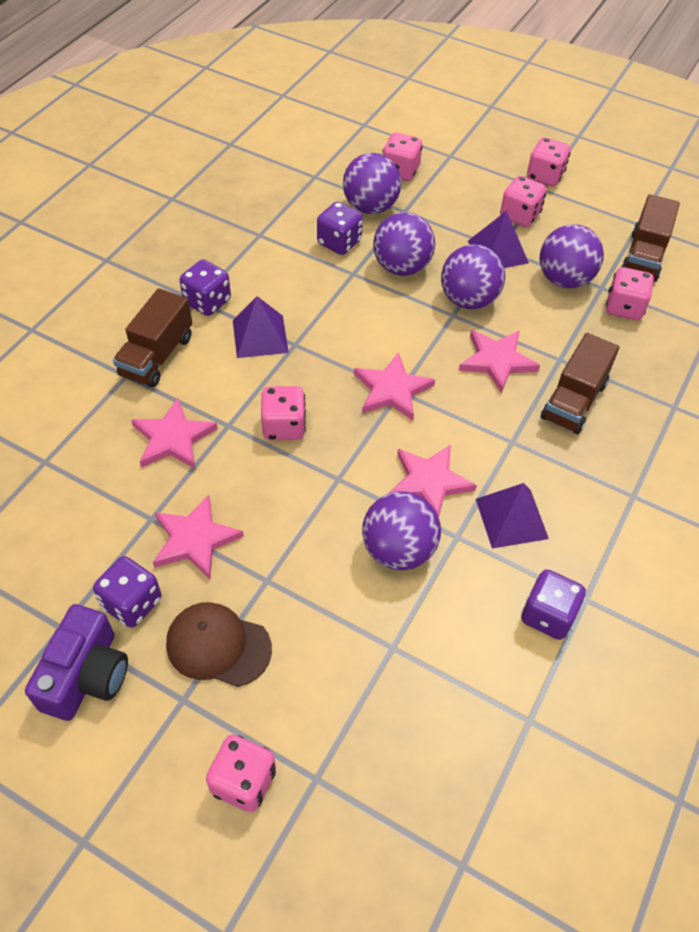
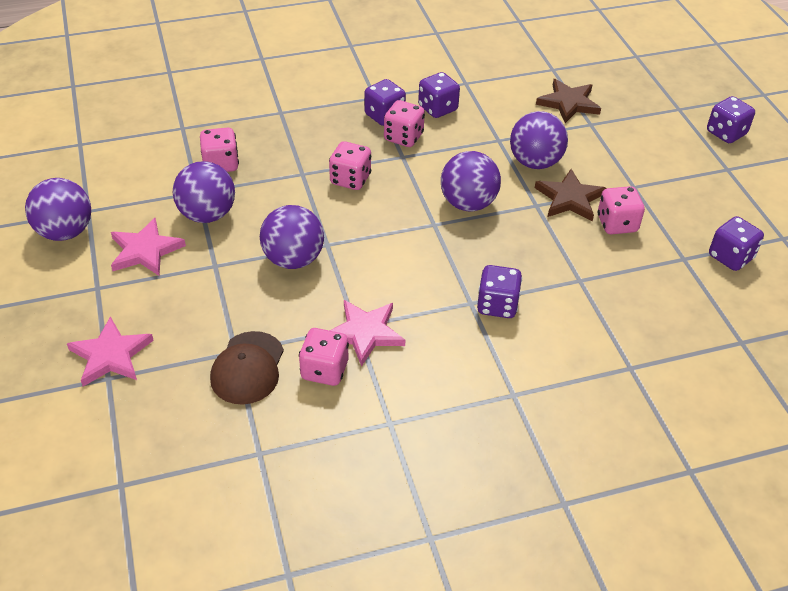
brown star: none = 0 -> [535,169,607,221] [536,79,601,123] = 2
brown truck: [113,288,192,388] [541,333,619,434] [621,194,680,282] = 3 -> none = 0
pink dice: [206,734,276,812] [261,386,306,440] [383,133,423,181] [500,176,547,227] [527,138,571,186] [606,267,654,320] = 6 -> [200,128,239,172] [299,328,349,386] [329,141,371,190] [384,100,425,147] [598,186,645,234] = 5
pink star: [131,398,218,469] [153,495,244,579] [354,352,435,421] [389,445,477,518] [458,330,540,393] = 5 -> [67,316,154,386] [111,218,186,276] [330,300,405,367] = 3
purple camera: [25,604,128,721] = 1 -> none = 0
purple dice: [93,556,161,628] [179,259,231,316] [317,202,363,255] [521,569,586,640] = 4 -> [364,79,406,126] [418,72,460,118] [477,265,522,318] [707,96,755,143] [709,216,764,271] = 5
purple pyramid: [233,296,289,358] [468,211,529,268] [476,483,549,548] = 3 -> none = 0

